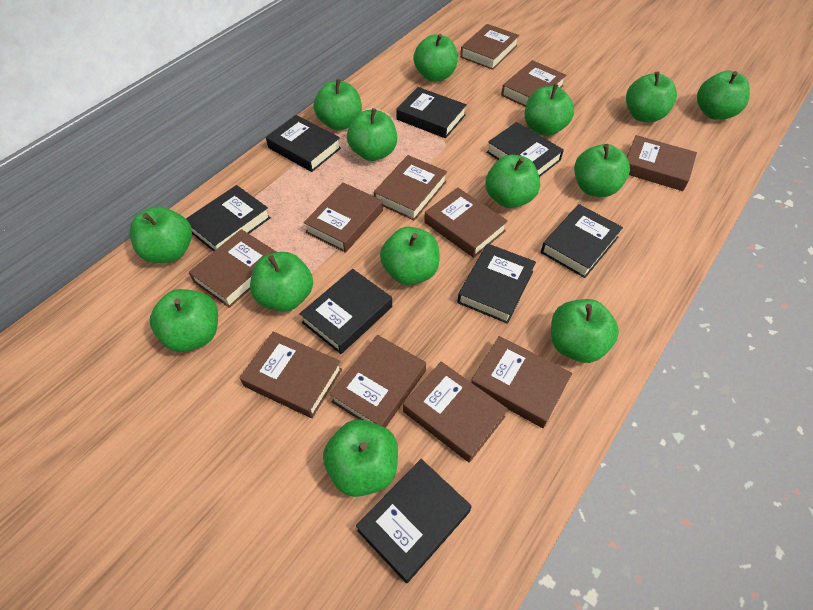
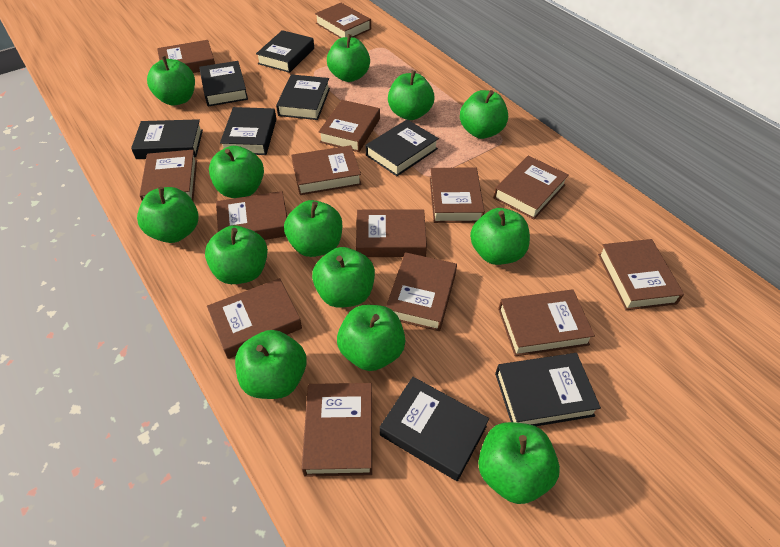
brown book: [188,229,276,308] [239,331,342,418] [303,182,383,253] [330,335,426,428] [374,155,447,221] [403,361,508,463] [424,187,508,258] [460,24,519,70] [471,336,572,428] [501,60,566,107] [627,135,697,191] = 11 -> [139,150,197,201] [157,40,215,73] [207,278,302,359] [216,191,287,240] [291,145,361,195] [301,383,372,477] [315,3,371,38] [319,100,380,152] [356,209,427,257] [386,252,457,331] [430,168,485,223] [493,156,569,219] [498,289,595,356] [598,239,684,310] = 14
green apple: [130,206,192,263] [150,289,218,352] [250,252,313,312] [314,79,362,131] [323,419,398,497] [347,108,397,161] [380,227,439,285] [413,34,458,82] [485,155,540,208] [525,84,574,136] [551,299,619,363] [574,144,630,197] [626,71,677,123] [697,71,750,120] = 14 -> [137,187,199,243] [147,56,195,106] [205,225,268,284] [209,146,264,198] [235,330,307,399] [284,200,342,257] [312,247,375,308] [327,34,370,82] [337,305,405,371] [388,70,434,120] [460,90,508,139] [470,208,530,265] [478,422,560,504] = 13

